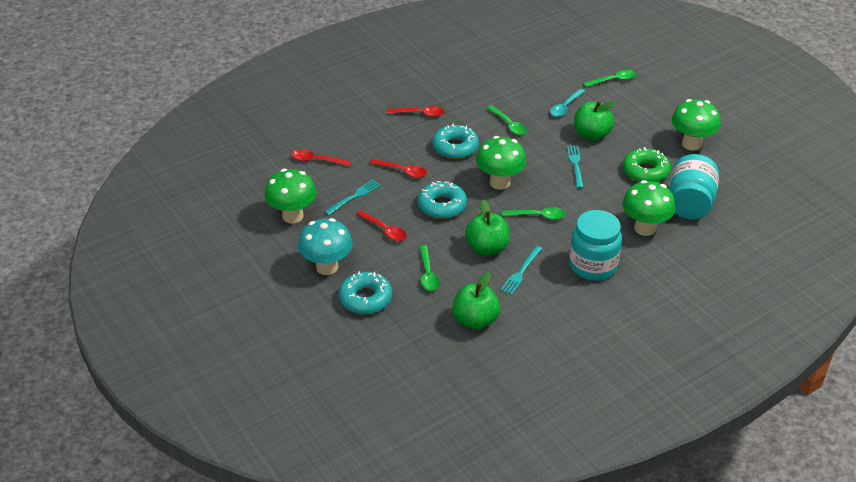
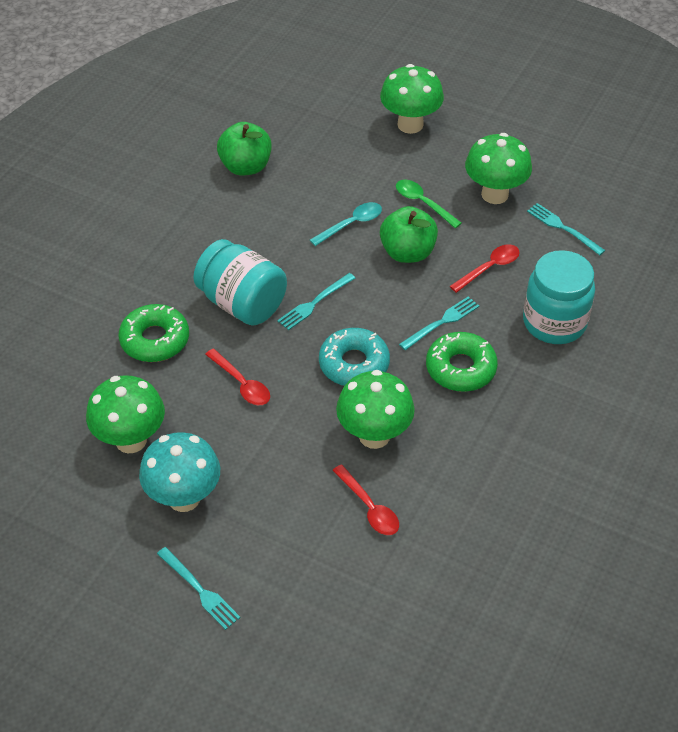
green apple: [452,272,500,330] [465,199,510,256] [574,101,616,141] = 3 -> [217,122,272,176] [380,206,438,263] = 2
green donut: [623,147,671,182] = 1 -> [119,304,189,362] [426,332,498,392] = 2
green spoon: [419,245,440,291] [487,106,527,135] [502,207,566,220] [583,70,636,87] = 4 -> [396,180,462,228] = 1
red spoon: [292,149,351,166] [356,210,407,241] [369,159,427,178] [387,106,445,117] = 4 -> [205,349,270,405] [332,464,399,535] [450,244,520,293] = 3
turquoise donut: [339,271,392,314] [418,181,467,219] [432,124,479,159] = 3 -> [319,328,390,386] = 1
turquoise fork: [325,180,381,215] [501,246,542,295] [567,146,584,189] = 3 -> [157,547,240,630] [277,273,355,330] [399,296,479,350] [527,203,606,255] = 4

